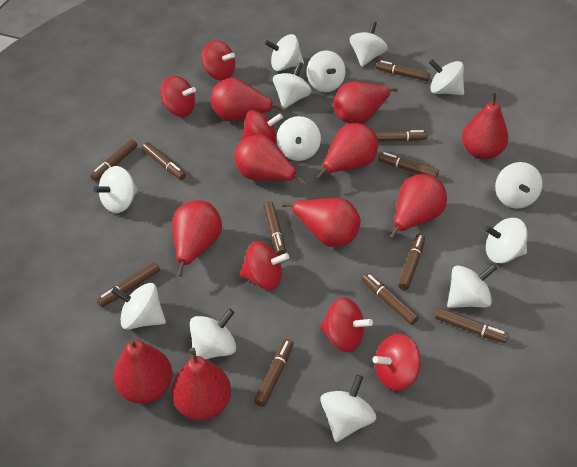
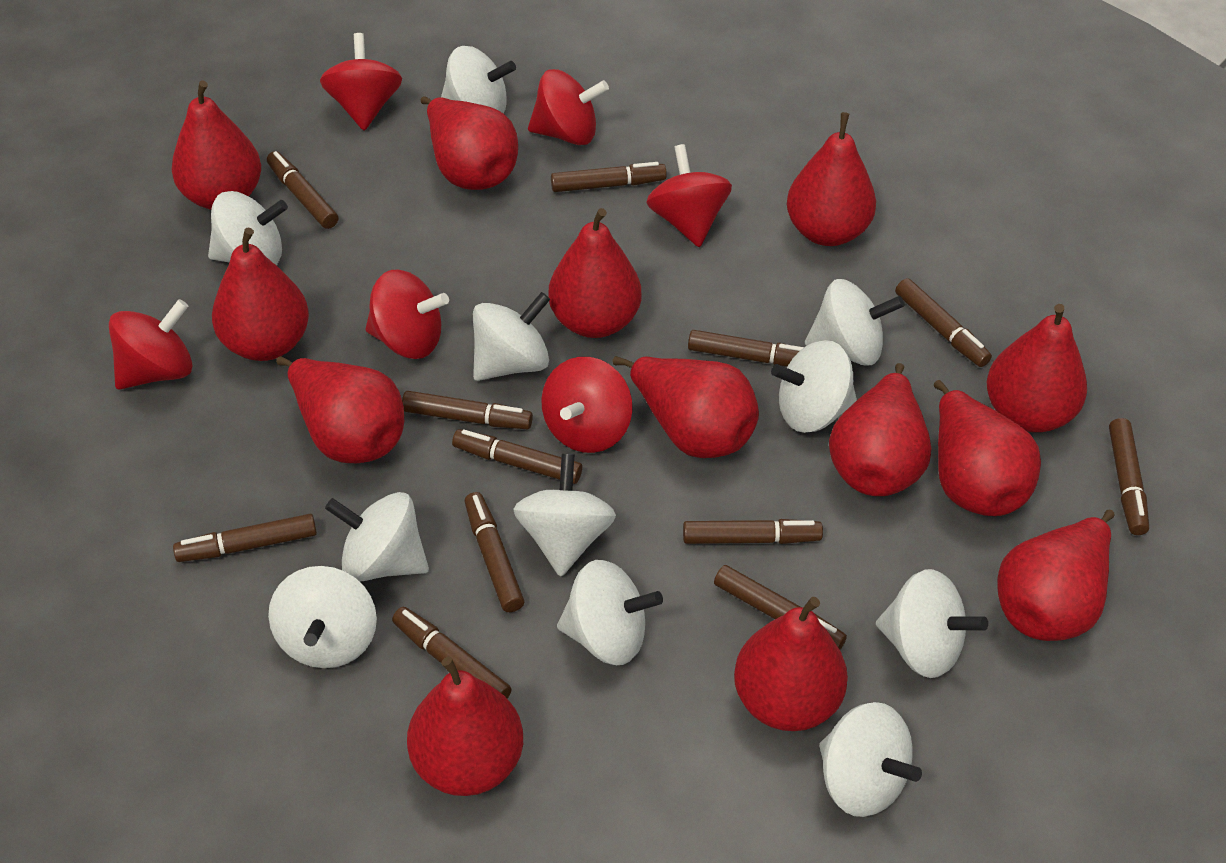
brown marker: [90,139,137,181] [97,262,160,307] [142,142,186,180] [254,339,294,407] [263,201,286,255] [362,273,419,325] [375,130,427,142] [376,60,430,81] [378,152,439,178] [398,234,425,290] [435,308,509,343] = 11 -> [173,514,317,562] [267,151,338,229] [392,607,511,699] [402,391,533,429] [452,429,582,484] [464,492,524,612] [551,162,667,192] [683,519,823,544] [688,330,804,367] [714,565,847,650] [895,278,992,367] [1109,418,1149,535] = 12
red pear: [113,338,173,404] [172,200,222,277] [172,348,231,421] [211,77,284,121] [234,135,307,185] [282,198,361,247] [316,123,378,179] [333,82,398,124] [390,174,447,240] [462,92,508,160] = 10 -> [172,81,261,210] [212,228,309,361] [276,356,404,463] [407,657,523,796] [421,96,518,190] [548,208,641,338] [613,356,759,458] [734,597,848,731] [787,112,876,246] [829,363,931,496] [934,380,1041,516] [987,304,1087,432] [997,509,1115,641] = 13
white spinning top: [93,166,138,213] [111,283,166,330] [190,309,236,360] [265,34,304,71] [273,62,312,109] [276,116,321,161] [307,50,346,92] [320,375,376,442] [350,21,387,67] [429,59,464,95] [447,264,497,308] [484,218,528,263] [495,162,543,209] = 13 -> [208,191,288,265] [268,566,377,668] [325,492,429,582] [441,46,516,113] [473,292,550,381] [513,454,616,577] [557,560,663,665] [771,340,857,433] [805,279,905,366] [819,702,922,817] [876,569,988,678] = 11

